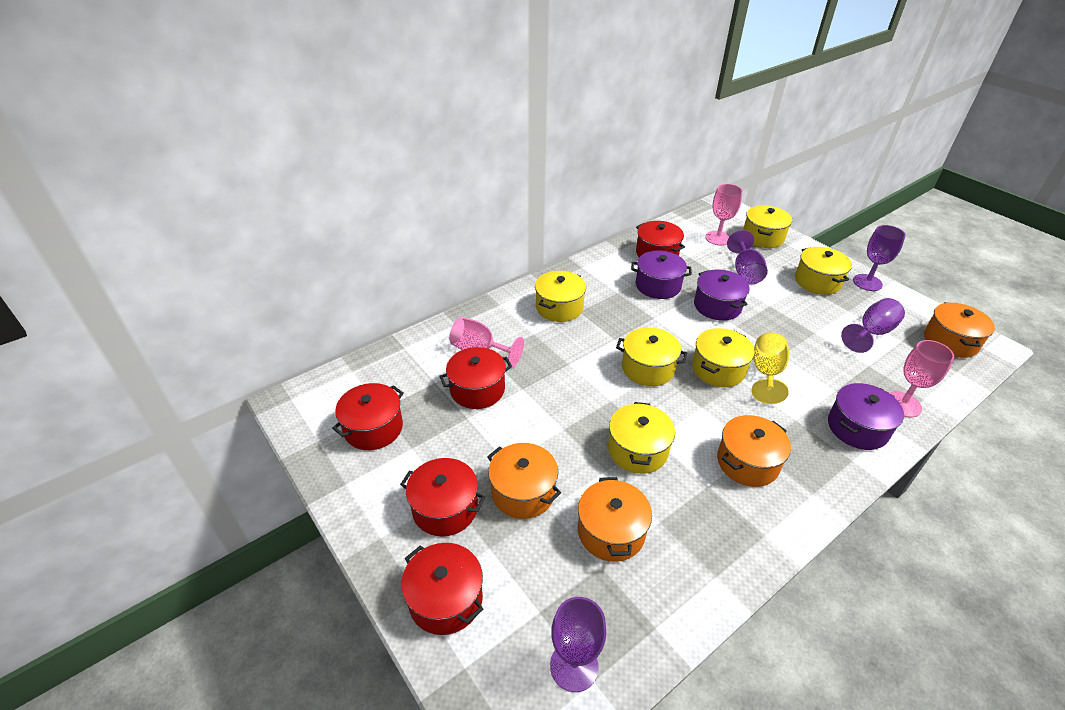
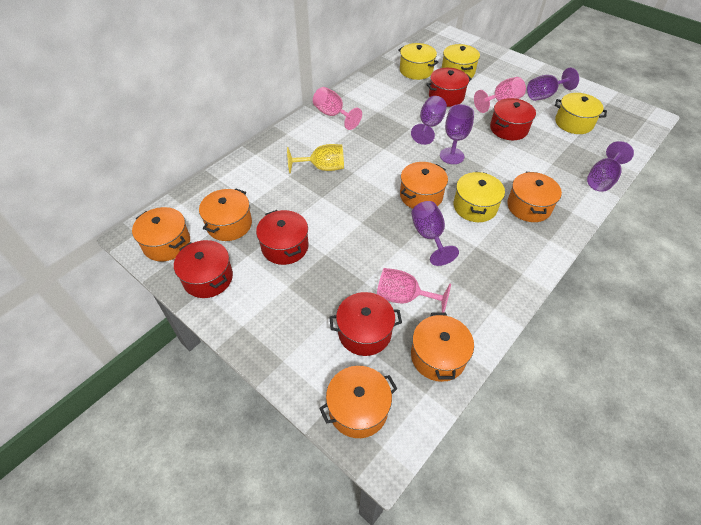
orange pot: [487,443,561,519] [578,477,652,562] [717,415,791,487] [924,302,995,358] = 4 -> [132,207,190,261] [199,189,252,241] [319,366,397,438] [400,162,448,209] [411,312,474,382] [507,172,562,222] = 6
purple goblet: [550,597,606,692] [727,230,768,284] [841,298,905,353] [853,225,906,291] = 4 -> [411,96,447,145] [411,201,459,266] [440,104,474,164] [527,68,579,101] [587,141,634,192] = 5
purple pot: [631,250,692,299] [694,269,750,321] [828,383,904,450] = 3 -> none = 0
yellow pot: [535,271,586,322] [608,402,675,474] [616,327,687,386] [692,328,755,387] [743,205,792,248] [795,247,852,295] = 6 -> [398,43,439,80] [442,44,480,78] [453,172,505,222] [555,93,607,134] = 4

